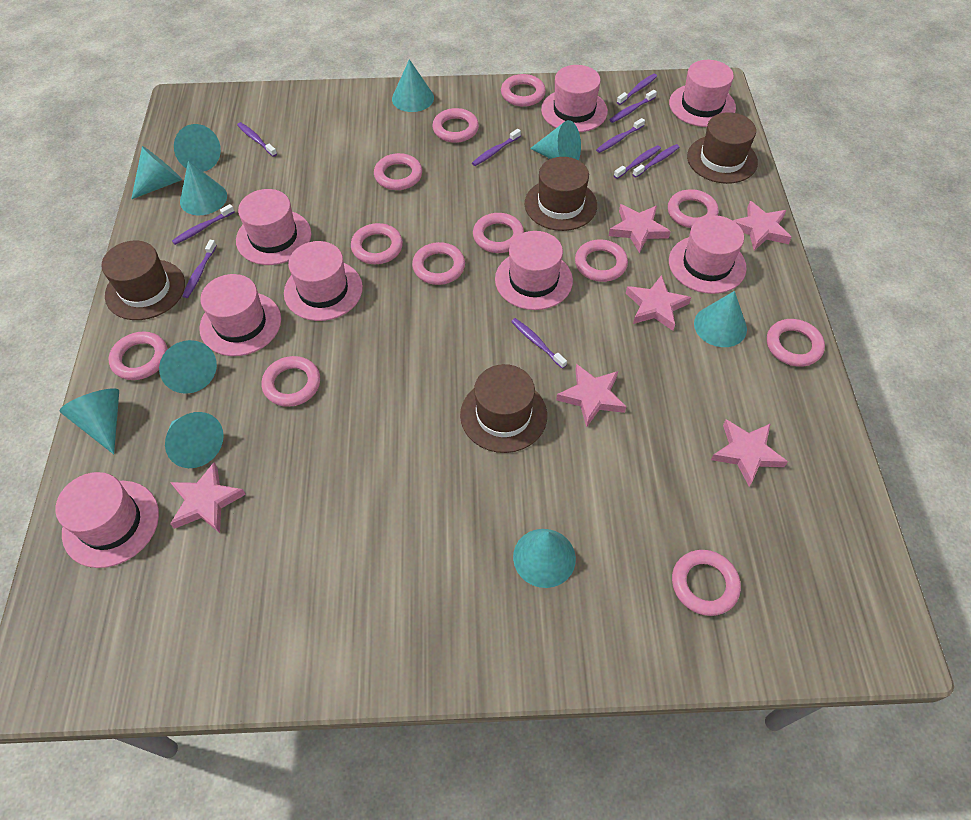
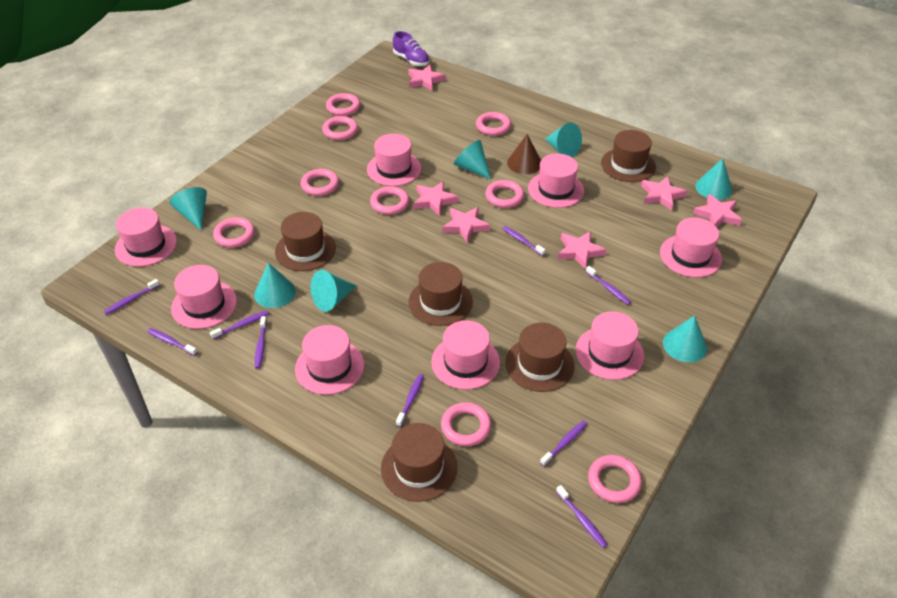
brown cone: none = 0 -> [507,134,541,174] = 1
brown hat: [101,241,185,320] [460,364,547,453] [525,157,597,231] [687,112,758,184] = 4 -> [275,212,336,271] [381,423,457,502] [408,262,473,326] [505,323,574,392] [601,130,656,182] = 5
pink ring: [109,331,168,380] [262,356,320,407] [351,223,403,264] [374,153,422,190] [412,242,465,285] [432,108,479,143] [473,213,524,253] [501,74,546,107] [575,239,628,282] [668,189,719,228] [672,550,741,616] [767,319,825,367] = 12 -> [213,217,255,248] [301,169,339,196] [322,116,358,140] [326,93,361,116] [370,186,409,215] [441,402,491,446] [476,112,511,136] [485,180,524,208] [588,455,642,503] = 9
purple shoe: none = 0 -> [393,31,430,66] = 1
purple toothbrush: [172,204,234,245] [182,240,217,298] [237,122,277,157] [472,129,521,166] [511,318,567,369] [596,118,645,153] [610,90,657,123] [614,145,661,179] [617,74,657,105] [632,144,680,178] = 10 -> [104,279,160,315] [147,328,198,356] [210,310,269,339] [255,316,267,369] [396,374,424,427] [502,226,546,256] [540,420,587,466] [556,485,608,548] [586,266,631,305] = 9
turquoise cone: [59,388,119,454] [131,146,182,199] [159,340,217,394] [165,412,224,468] [174,124,221,172] [180,161,227,215] [392,59,434,112] [513,529,576,588] [530,120,581,160] [694,291,747,347] = 10 -> [169,187,207,231] [254,263,296,308] [311,270,356,312] [454,140,491,179] [545,123,582,157] [663,315,707,362] [695,158,732,200] = 7

